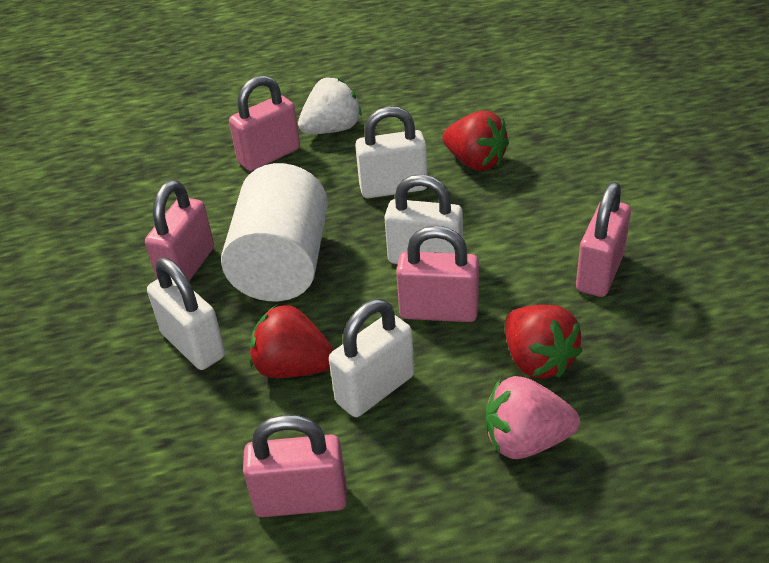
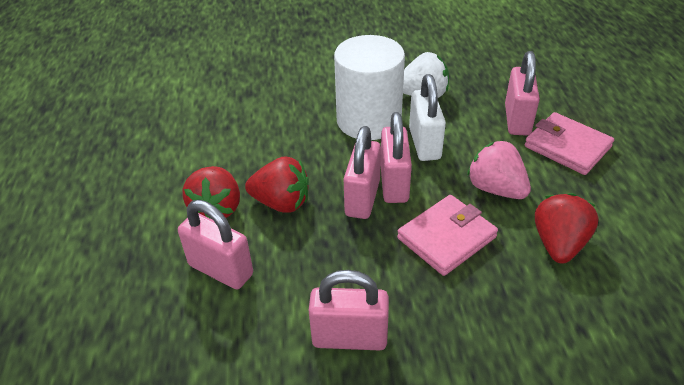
pink wallet: none = 0 -> [397,195,498,276] [525,112,614,175] = 2
white padlock: [147,258,225,370] [329,299,414,417] [355,106,427,198] [384,174,463,264] = 4 -> [409,74,446,161] = 1

